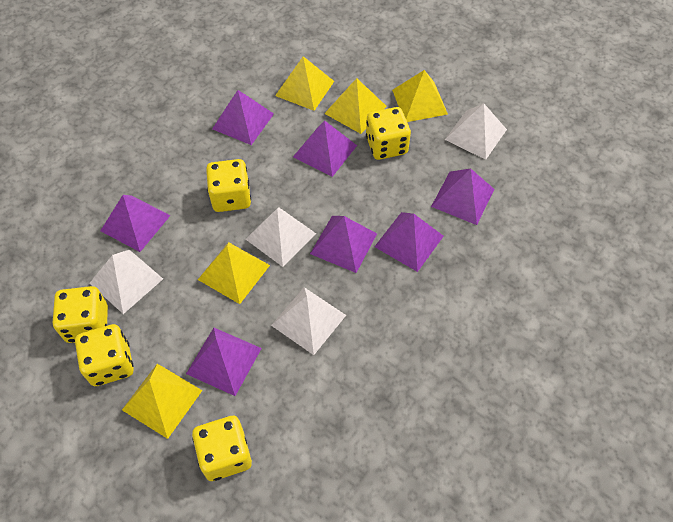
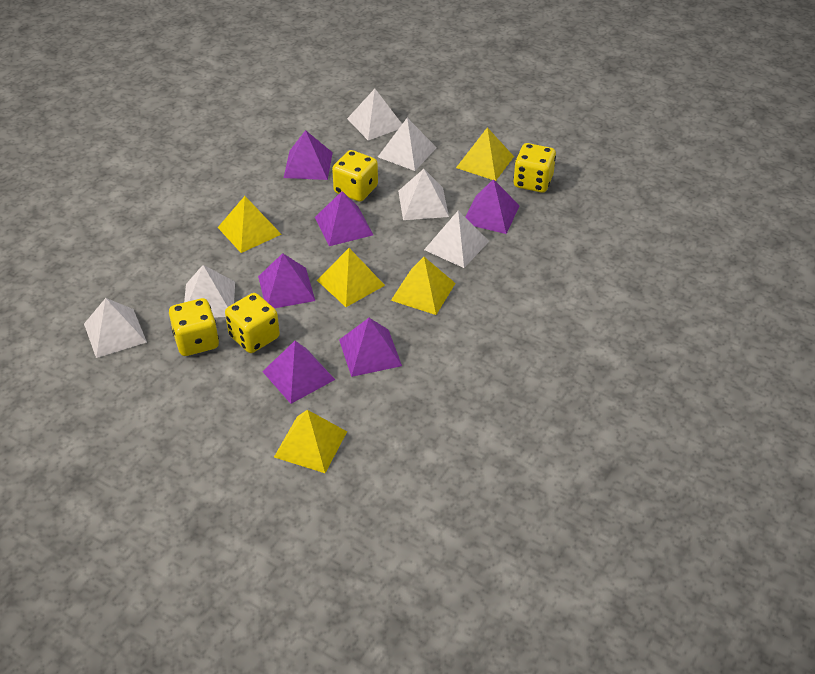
purple pyramid: [100,195,171,252] [186,328,262,396] [212,90,274,145] [293,120,357,177] [310,216,377,273] [374,212,444,272] [431,168,494,225] = 7 -> [258,253,315,308] [262,341,335,404] [283,130,333,180] [315,191,373,246] [339,318,402,377] [465,179,520,234] = 6
white pyramid: [89,250,163,314] [246,208,316,267] [271,287,346,355] [445,103,507,160] = 4 -> [84,298,147,358] [184,265,235,318] [347,89,402,140] [378,118,437,171] [398,169,449,220] [424,211,489,268] = 6
yellow dice: [53,286,108,343] [75,324,134,386] [192,416,252,481] [206,159,251,212] [366,107,411,160] = 5 -> [169,298,219,356] [225,293,280,353] [332,150,378,202] [513,143,556,193] = 4

